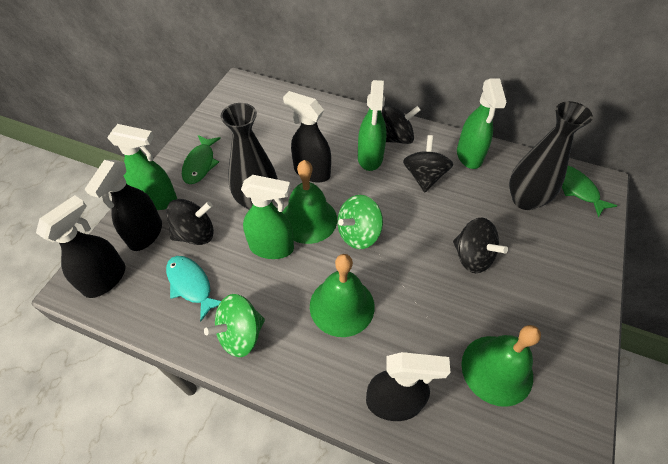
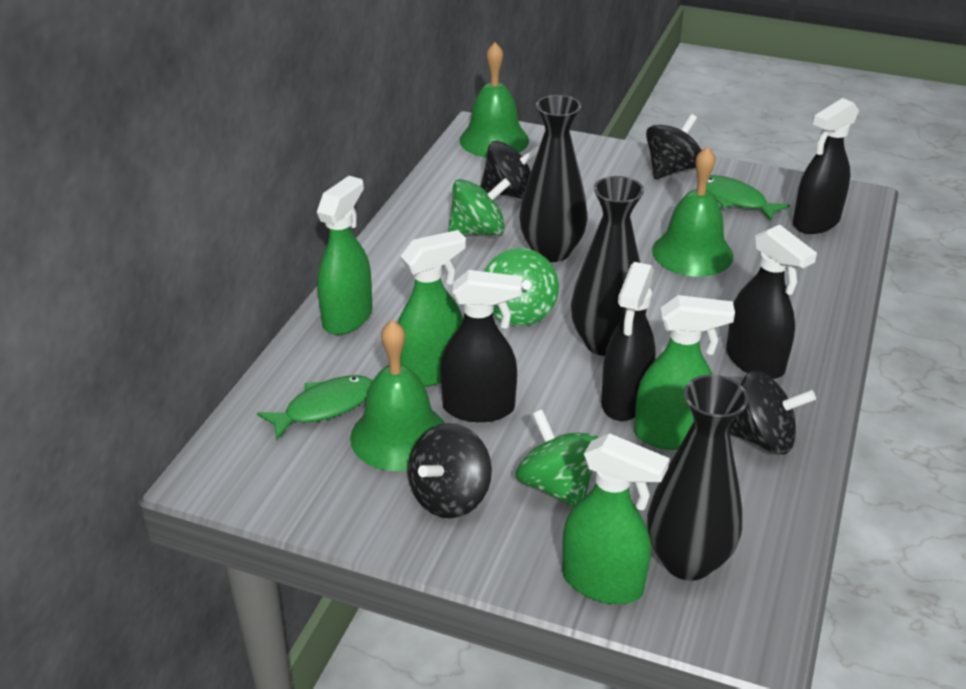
black vase: [221,103,278,210] [509,101,593,210] = 2 -> [520,95,588,262] [571,176,647,356] [647,374,749,581] = 3
green spinning top: [204,294,265,357] [337,195,383,249] = 2 -> [448,178,511,235] [485,248,559,326] [515,410,599,507] = 3
turquoise fish: [166,256,221,322] = 1 -> none = 0

